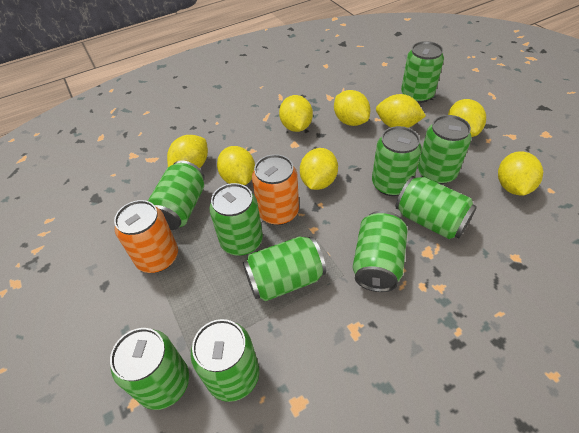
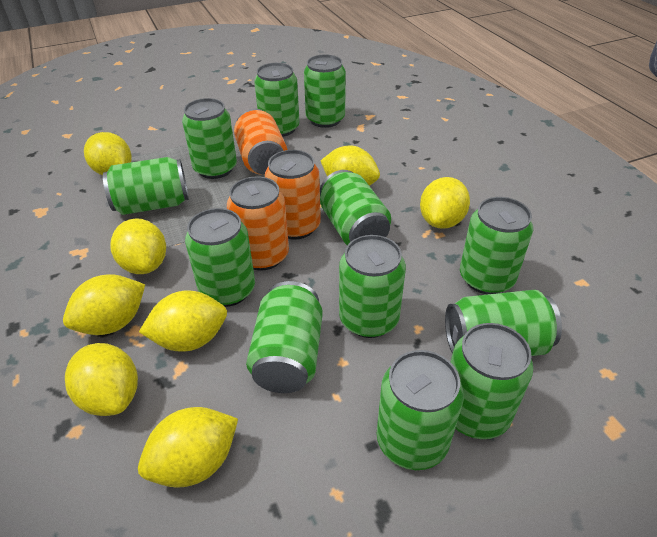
green can: [110,328,189,410] [148,161,205,230] [190,319,259,402] [209,183,263,256] [243,236,326,301] [353,211,408,292] [372,126,422,196] [396,176,477,239] [401,41,444,103] [418,115,472,184] = 10 -> [103,157,189,215] [182,98,237,179] [185,208,255,307] [246,281,323,393] [254,63,300,137] [304,54,346,128] [320,170,391,245] [339,235,406,338] [377,350,464,470] [445,290,562,356] [451,323,533,439] [460,197,533,294] = 12
orange can: [114,200,178,273] [252,154,299,225] = 2 -> [227,176,289,271] [234,108,287,175] [265,150,321,240] = 3

